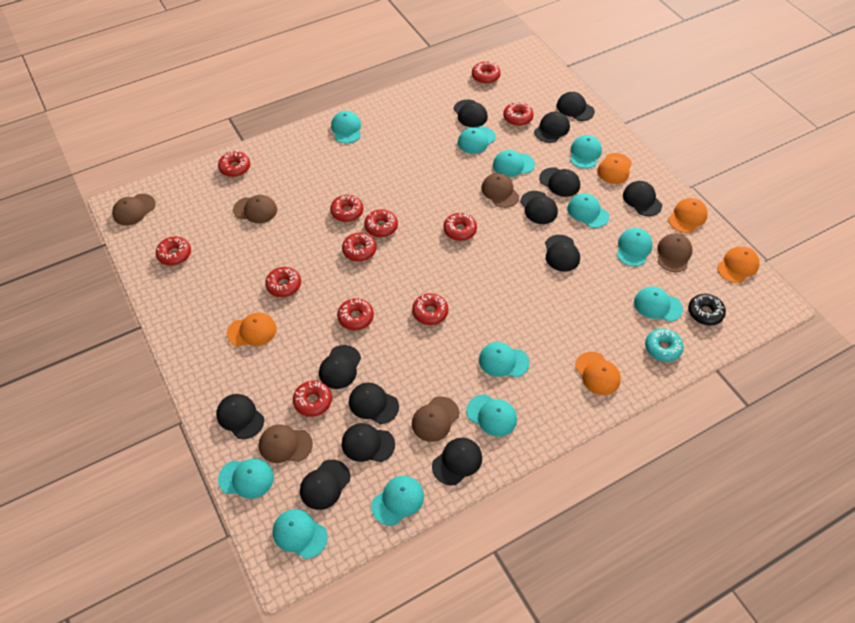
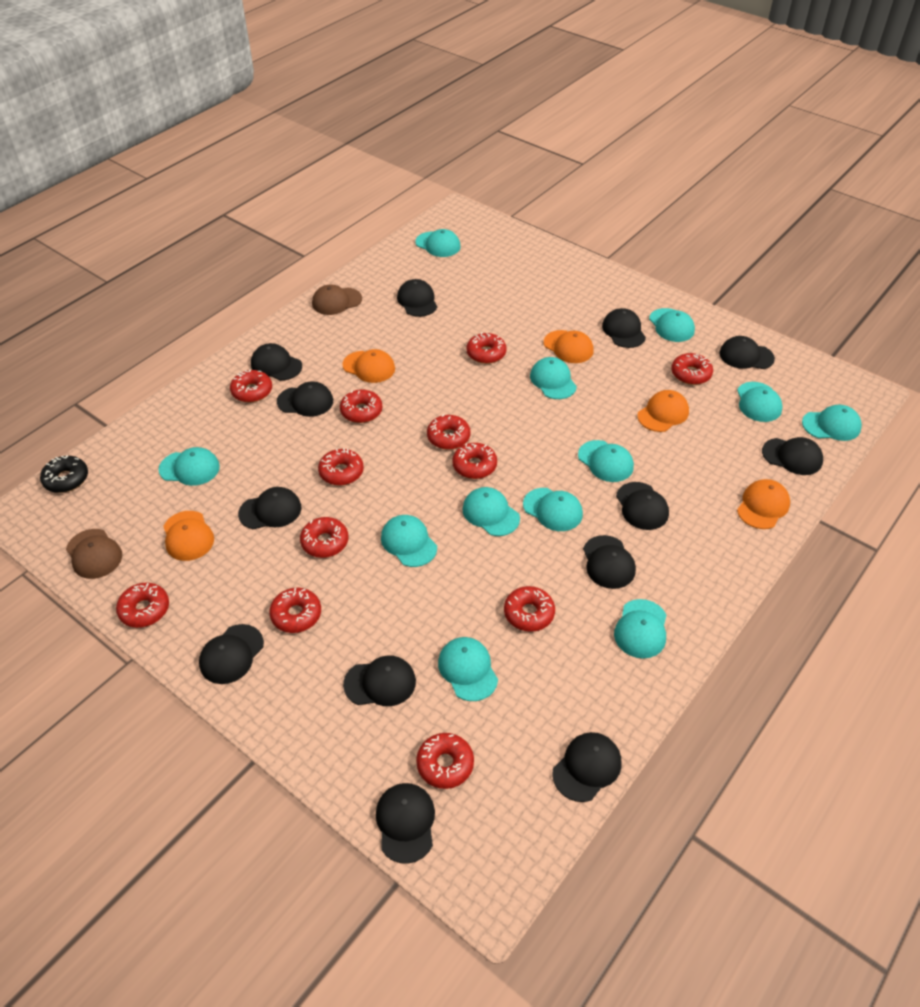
brown cap: [112,194,156,226] [233,195,277,223] [259,424,313,463] [412,397,459,442] [481,173,519,208] [657,234,692,272] = 6 -> [66,529,122,579] [312,285,362,315] = 2
turquoise donut: [645,328,684,362] = 1 -> none = 0

